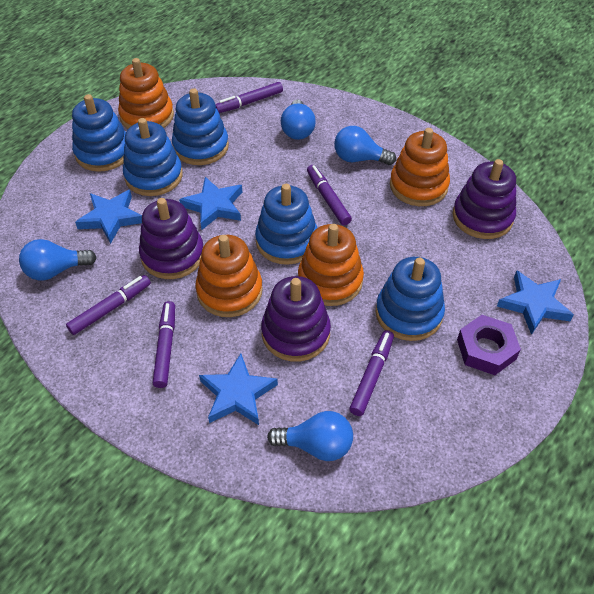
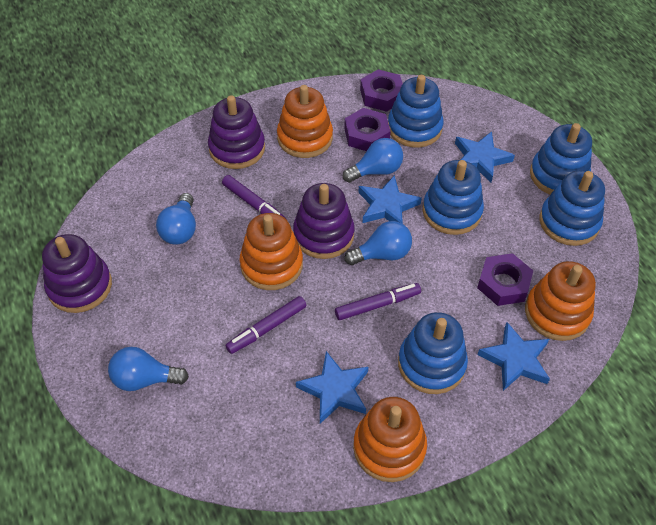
purple marker: [66,275,151,335] [153,301,175,388] [215,82,283,113] [307,165,352,225] [349,330,394,416] = 5 -> [222,175,287,220] [225,296,306,354] [335,283,421,320] = 3
purple nut: [457,315,521,375] = 1 -> [344,108,391,151] [360,69,403,112] [477,253,533,306] = 3

